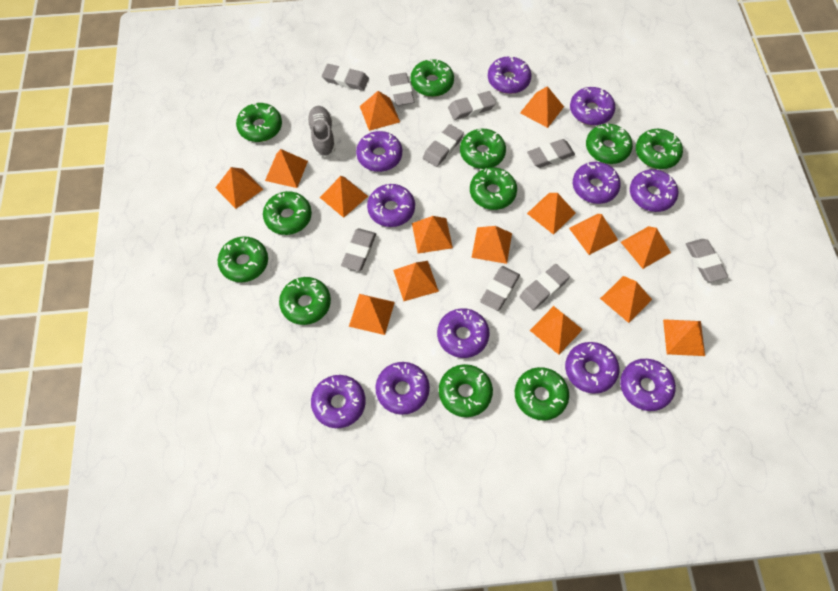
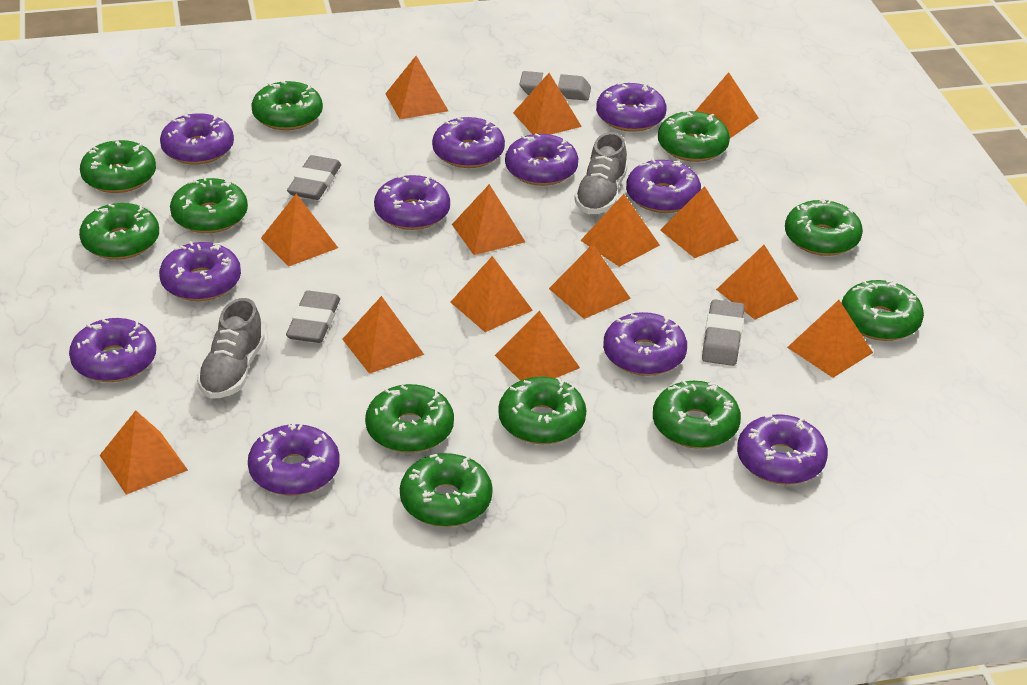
grey eraser: [322,64,369,91] [341,228,376,271] [388,73,415,106] [423,124,464,167] [448,91,496,120] [480,266,520,311] [520,264,570,310] [527,139,575,168] [686,239,728,282] = 9 -> [286,291,340,343] [287,155,341,200] [519,71,591,101] [702,299,745,366] = 4
grey shoe: [307,106,336,157] = 1 -> [197,298,265,399] [574,132,627,214] = 2
orange pyramid: [215,167,263,209] [265,149,308,188] [320,176,368,218] [349,294,395,335] [360,91,400,131] [393,261,439,301] [412,216,453,254] [471,226,512,264] [520,86,564,128] [527,193,576,235] [530,306,583,355] [569,214,618,255] [600,276,652,323] [621,226,671,269] [663,319,705,356] = 15 -> [100,410,188,495] [261,194,338,267] [342,296,424,374] [385,56,448,119] [450,256,533,332] [452,184,525,255] [495,311,580,381] [513,73,582,135] [549,244,631,319] [580,194,660,267] [660,186,739,258] [696,72,759,138] [716,245,798,319] [787,300,873,378] = 14

